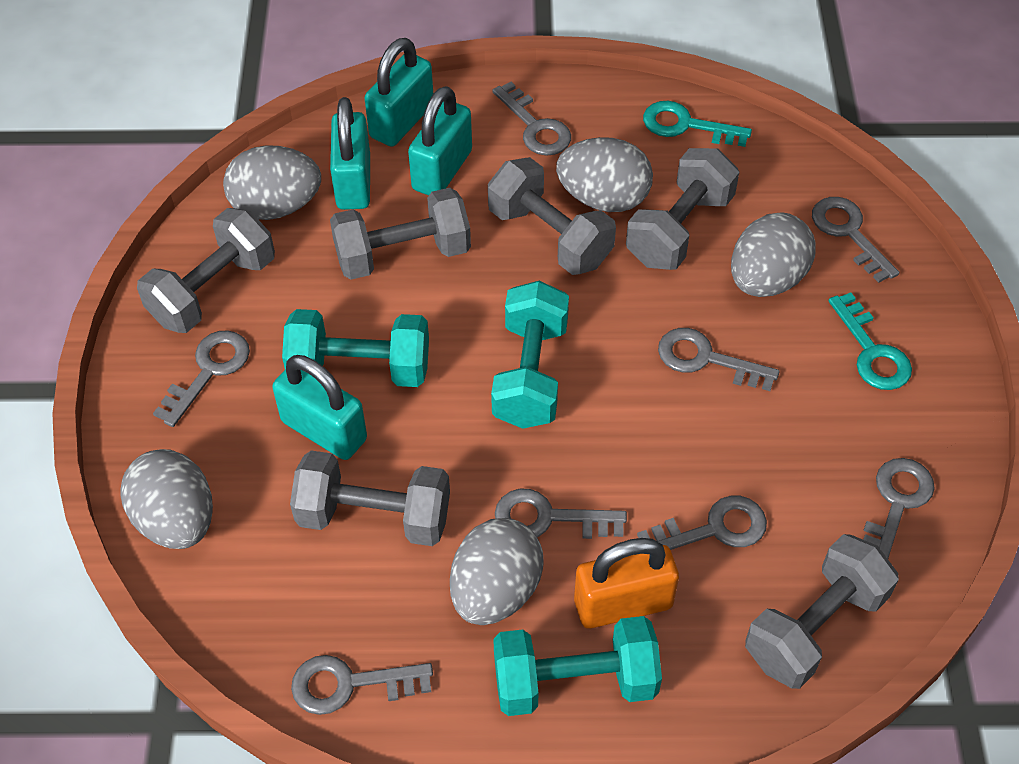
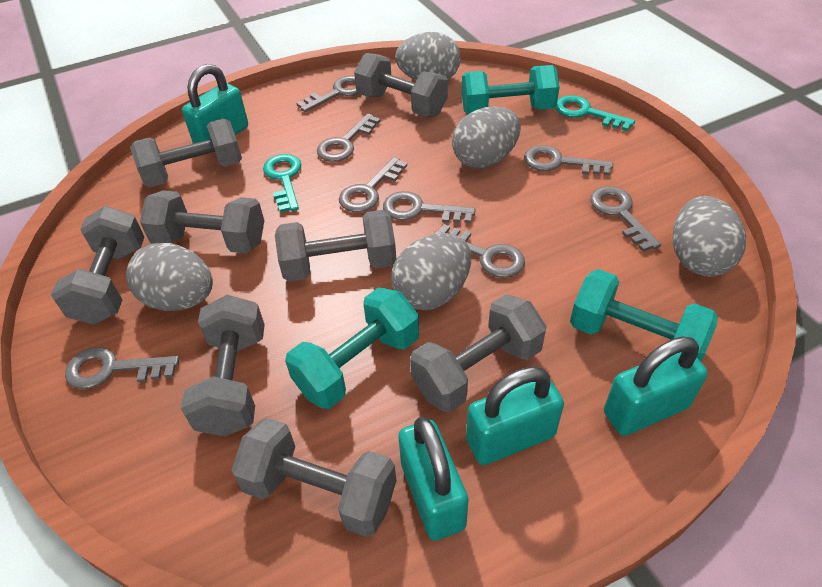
grey dumbbell: [137,208,275,333] [290,451,450,546] [330,188,471,280] [488,157,616,275] [626,148,739,270] [745,534,899,689] = 6 -> [51,206,144,325] [130,118,242,187] [140,190,264,254] [181,295,265,436] [232,418,396,537] [275,210,396,282] [354,53,448,117] [410,294,547,413] = 8
orange padlock: [574,538,679,629] = 1 -> none = 0

